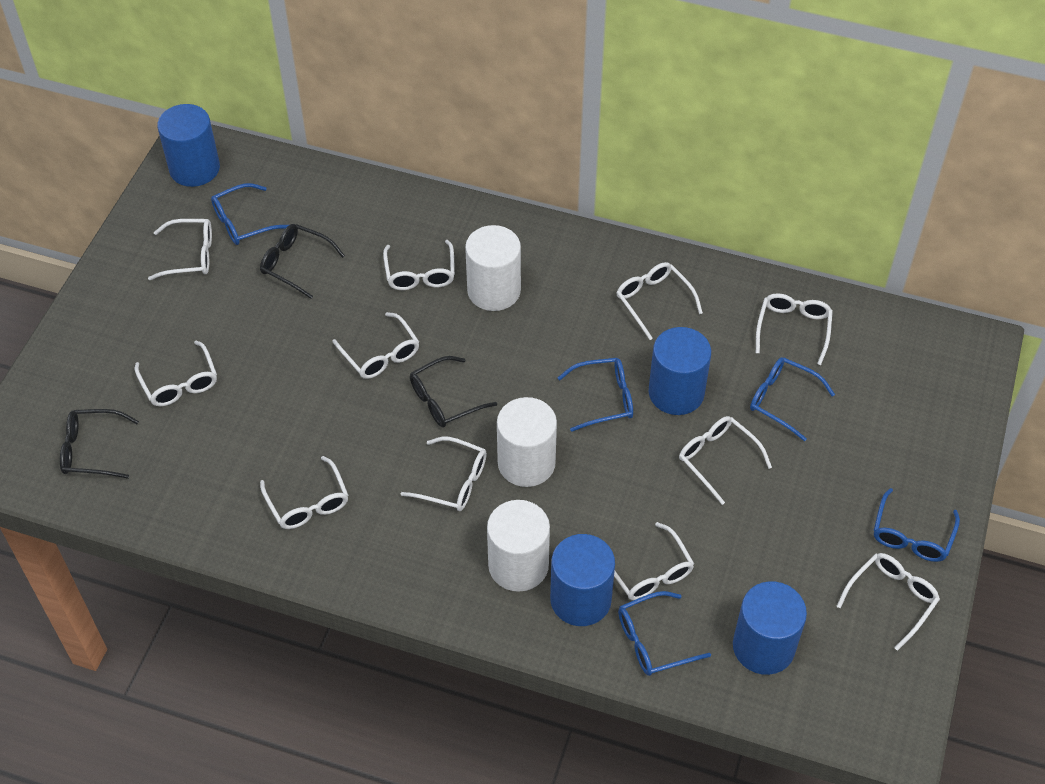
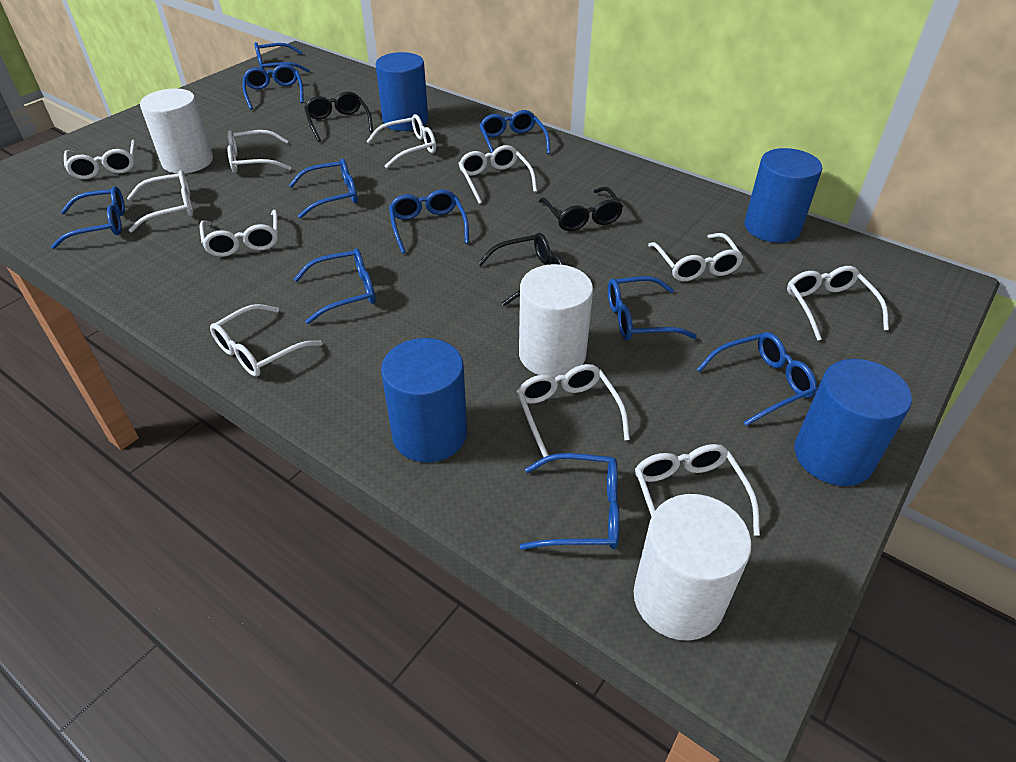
blue glasses: [211,183,289,245] [557,358,633,432] [618,591,711,676] [750,357,835,441] [874,488,960,562] = 5 -> [51,186,125,249] [242,64,304,110] [254,42,309,72] [289,159,358,218] [294,248,375,324] [389,190,469,254] [479,110,551,154] [520,453,620,550] [608,276,697,340] [696,332,817,426] = 10

